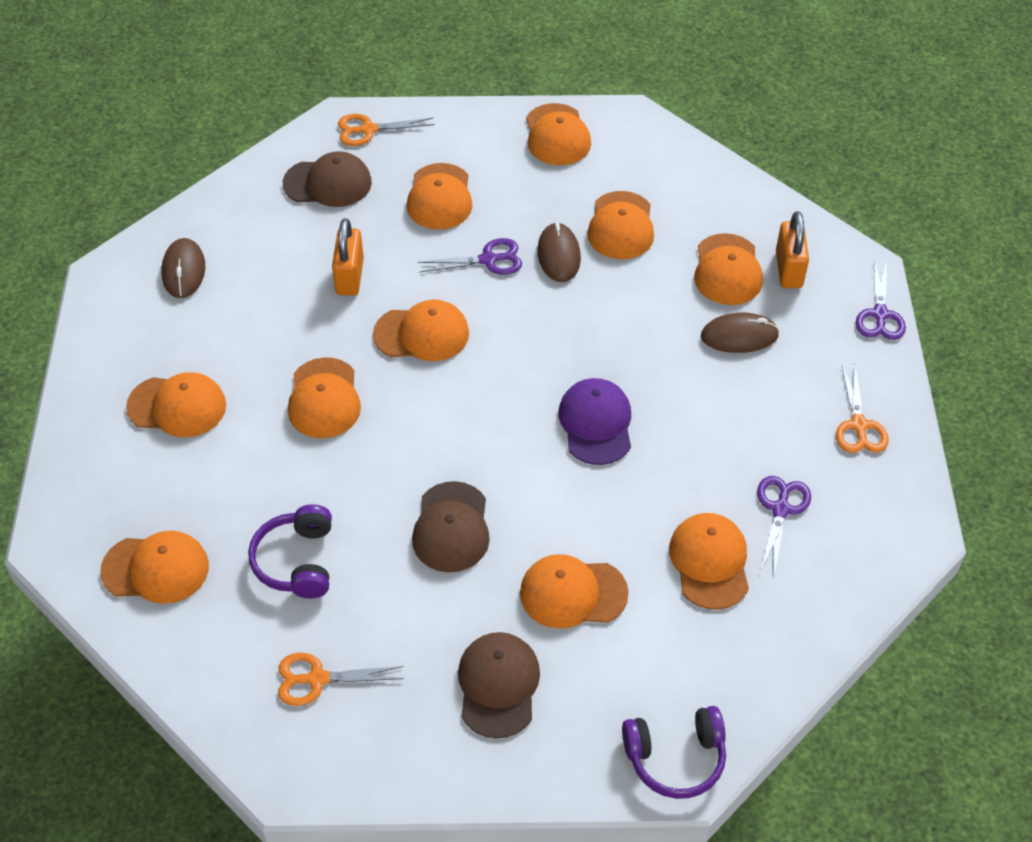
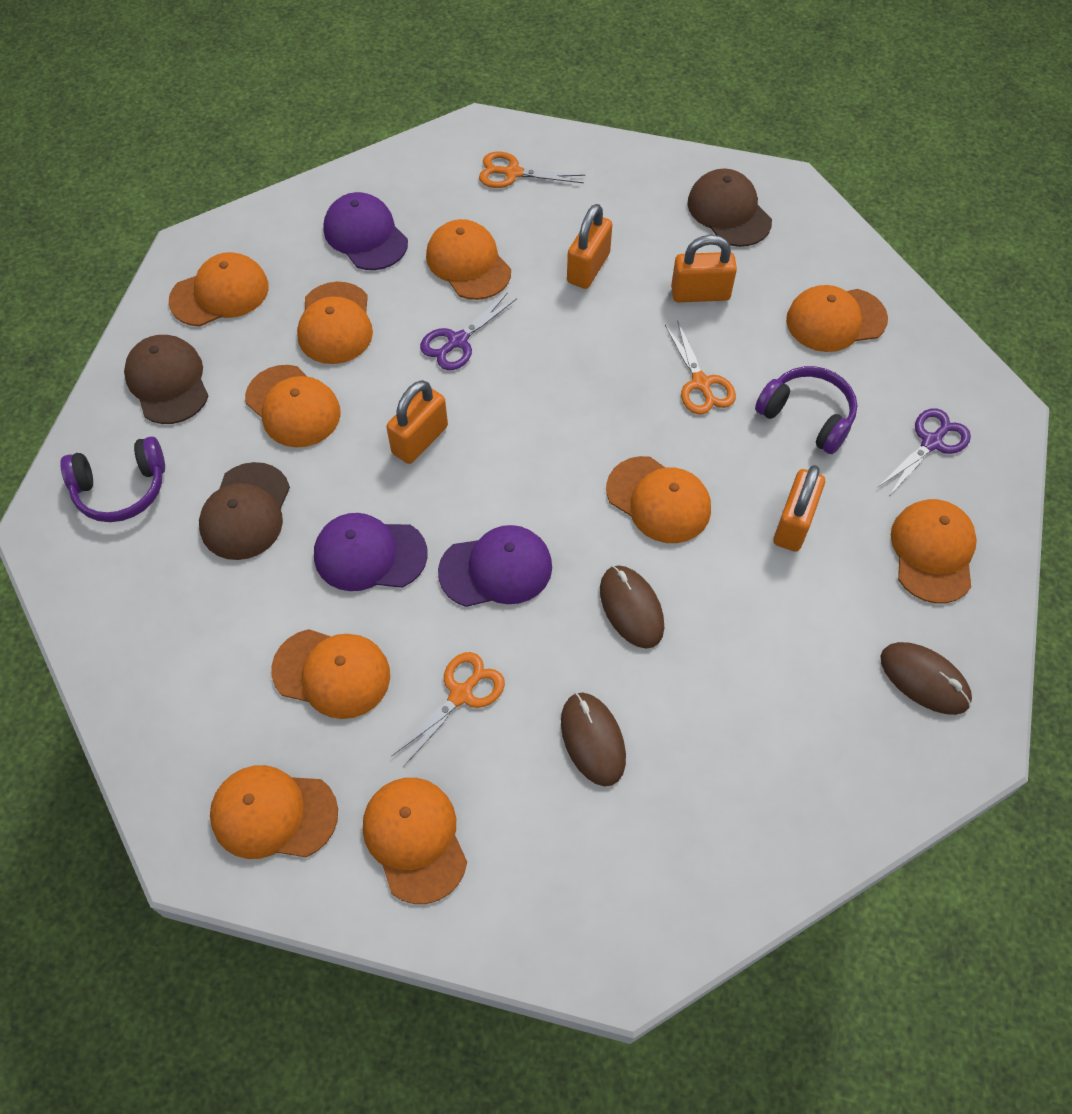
orange padlock: [332,218,364,296] [776,211,809,288] = 2 -> [386,380,448,464] [567,204,612,289] [671,235,737,302] [773,465,825,552] = 4
purple cap: [558,378,631,465] = 1 -> [314,513,428,591] [323,192,408,270] [438,525,552,607] = 3
purple scissors: [418,238,522,275] [757,476,811,574] [856,259,906,340] = 3 -> [420,292,517,370] [878,408,971,496] = 2

